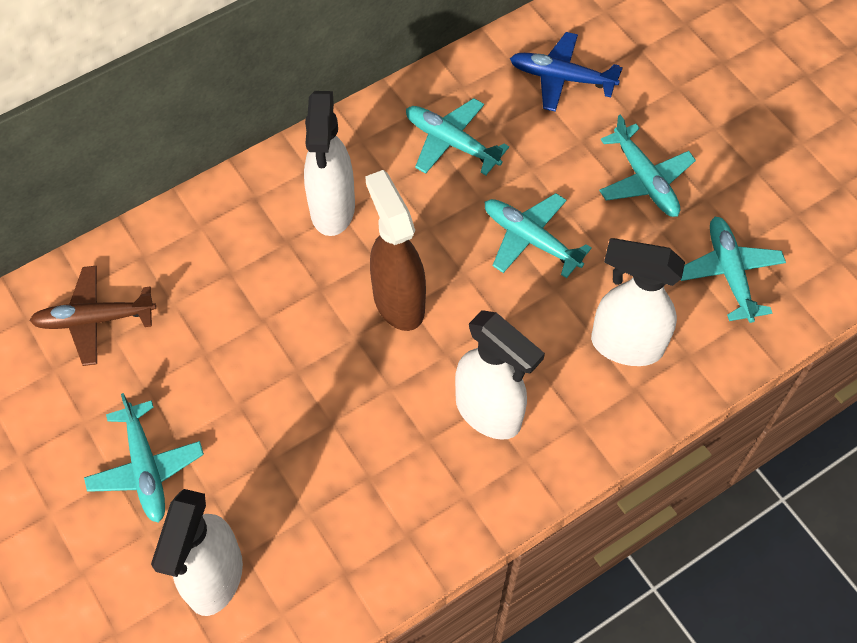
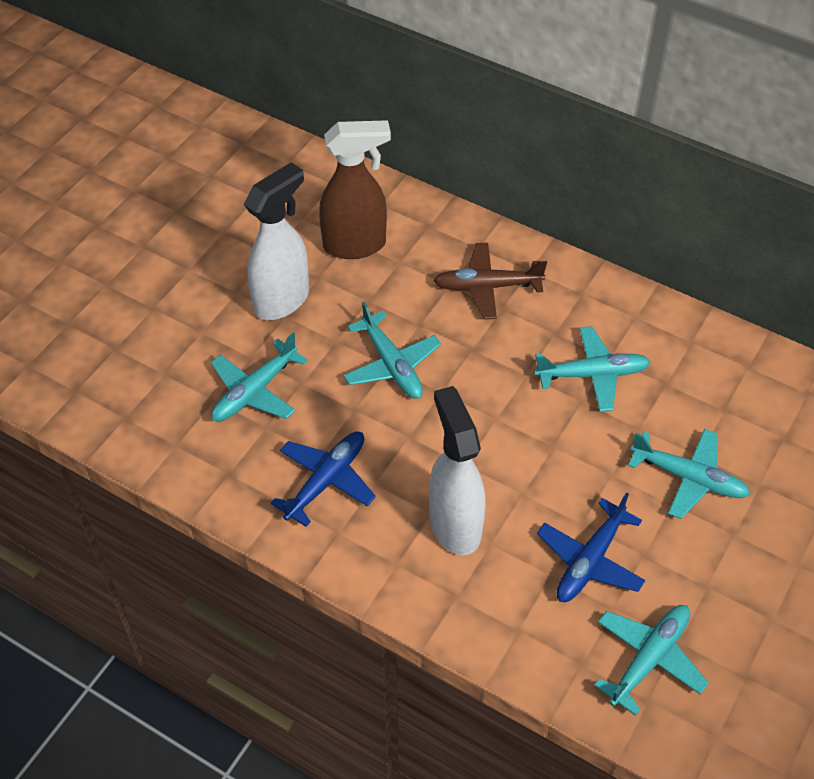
blue plane: [510,32,623,112] = 1 -> [271,432,376,527] [537,493,645,602] = 2
white spray bottle: [151,489,243,616] [304,91,355,236] [455,310,545,440] [591,238,685,366] = 4 -> [244,162,309,320] [429,386,485,556] = 2

